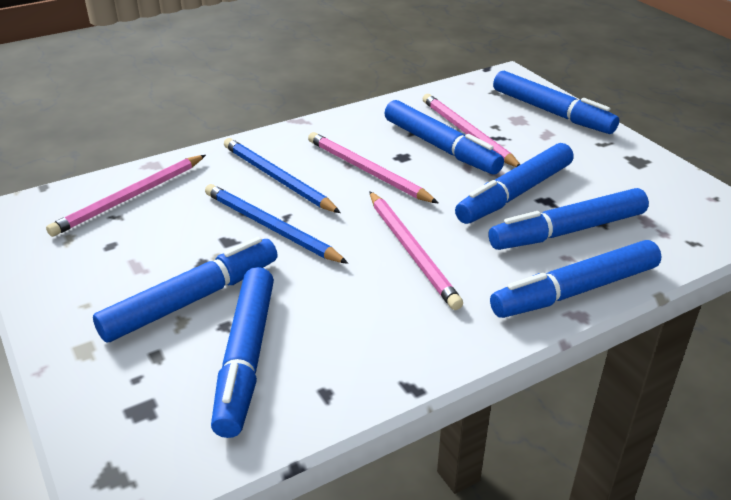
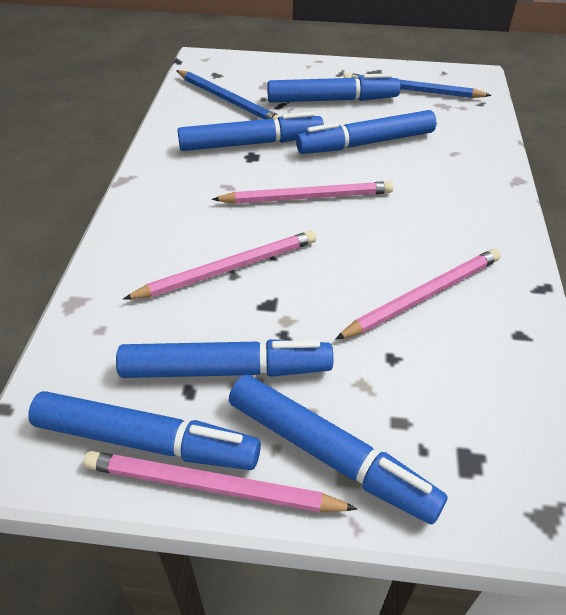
blue marker: [93,237,278,342] [211,267,274,438] [384,100,504,175] [455,143,573,224] [489,188,649,250] [490,240,662,318] [493,71,619,134] = 7 -> [28,391,261,470] [116,339,333,378] [177,112,324,151] [229,374,448,525] [267,73,401,102] [296,110,436,154] = 6

